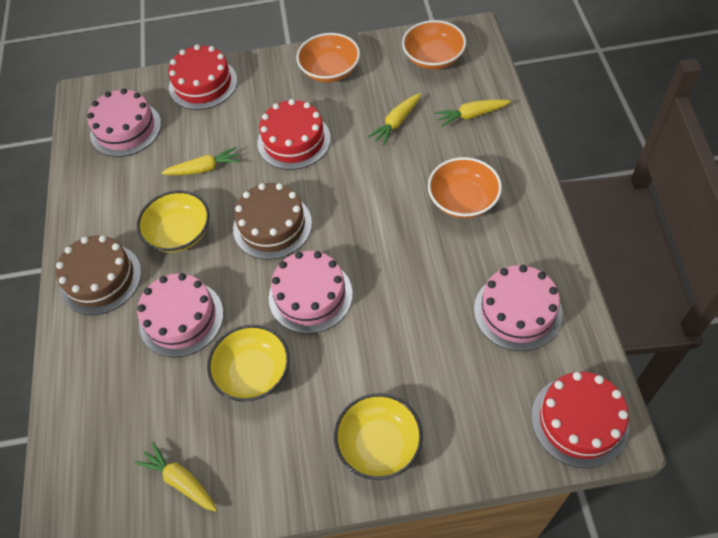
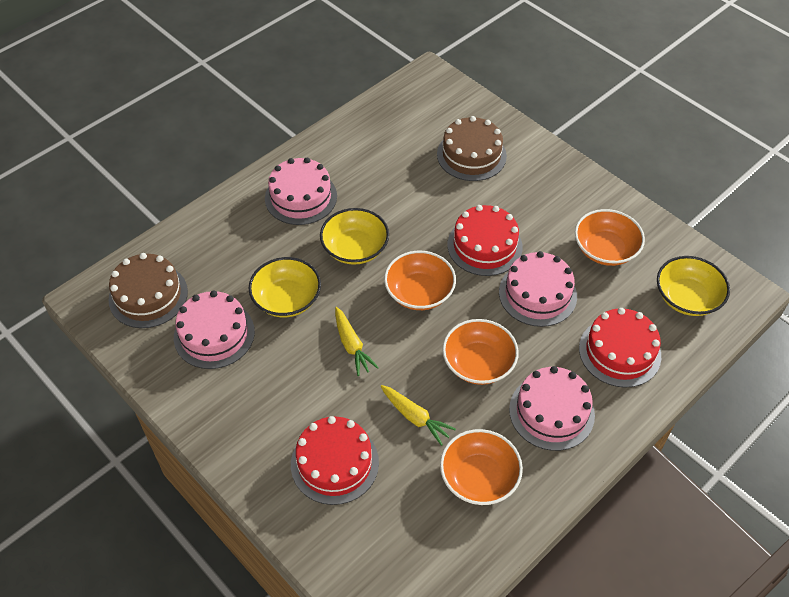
orange bowl: [296,33,360,82] [402,20,466,70] [428,157,502,218] = 3 -> [384,251,456,310] [440,429,523,505] [442,319,519,385] [575,209,645,266] = 4
yellow carrot: [135,442,217,512] [161,147,240,175] [368,93,421,146] [435,99,511,127] = 4 -> [335,307,379,376] [380,385,456,446] = 2

